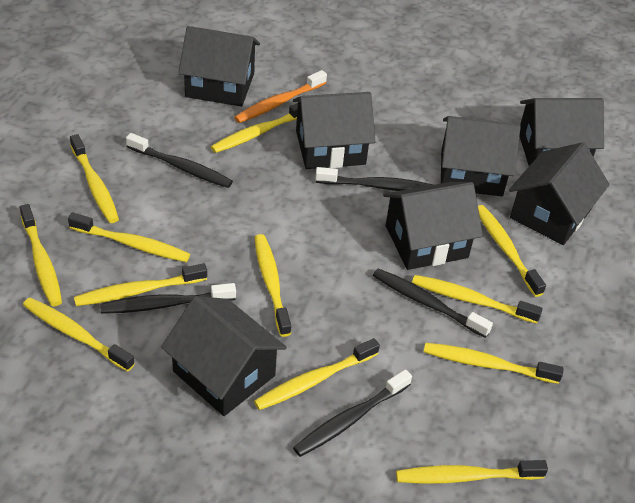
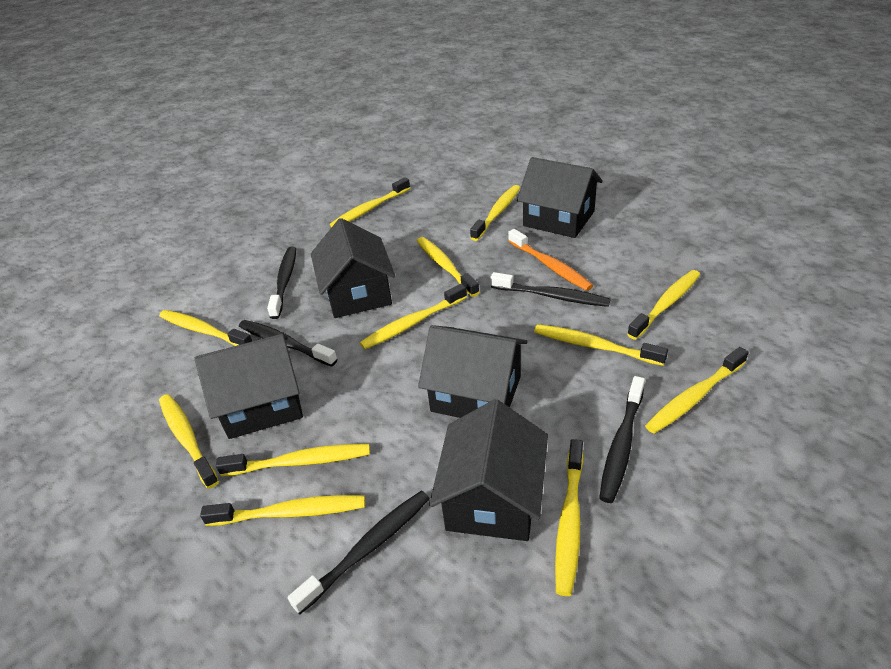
black house: [161,296,287,416] [178,26,260,107] [293,92,375,169] [383,182,483,270] [441,116,521,196] [509,142,610,245] [519,98,604,166] = 7 -> [195,334,303,439] [311,218,395,318] [418,325,528,418] [429,399,548,541] [517,157,603,238] = 5

